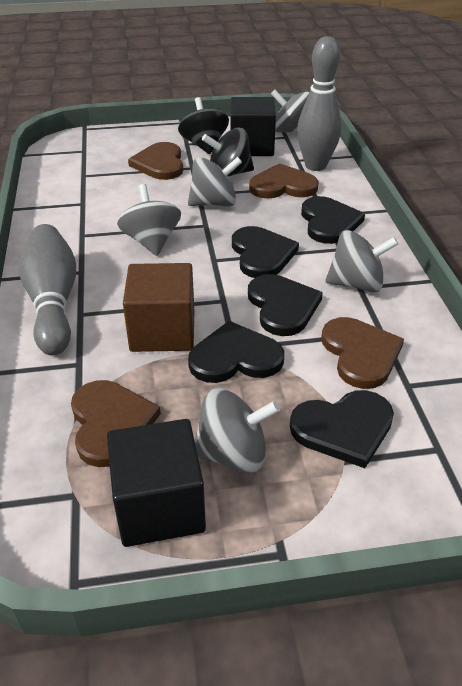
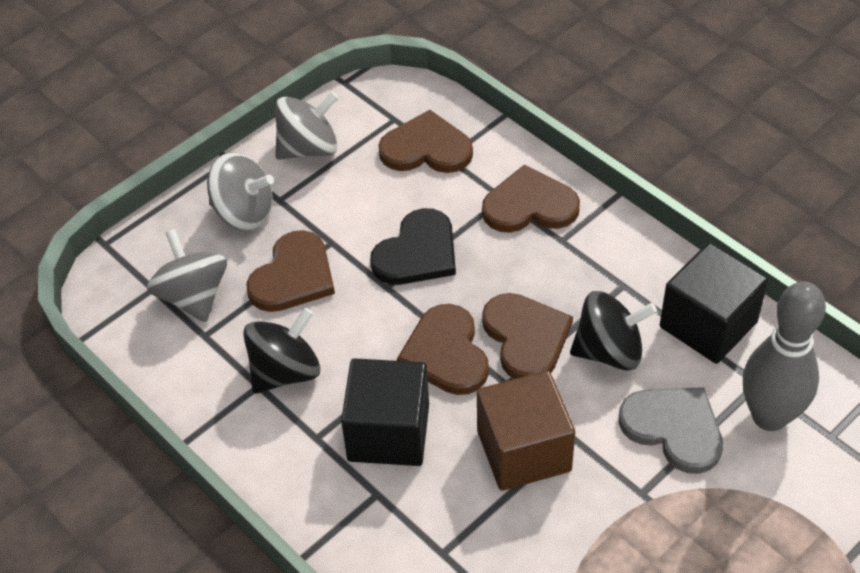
black heart: [188,321,284,383] [232,226,299,278] [248,274,323,336] [290,390,394,468] [301,196,365,244] = 5 -> [370,208,456,285] = 1
brown heart: [71,380,161,467] [128,142,183,180] [249,163,318,198] [321,317,404,389] = 4 -> [247,230,335,312] [378,110,473,173] [397,304,489,395] [482,164,580,233] [482,293,573,379] = 5
grey bowling pin: [18,224,76,356] [297,36,342,171] = 2 -> [743,281,826,431] = 1
grey heart: none = 0 -> [619,387,723,474] = 1
grey spinning top: [117,184,181,256] [188,157,242,206] [195,388,280,474] [271,90,310,133] [325,230,398,292] = 5 -> [147,229,227,322] [207,152,274,231] [275,92,338,160] = 3

